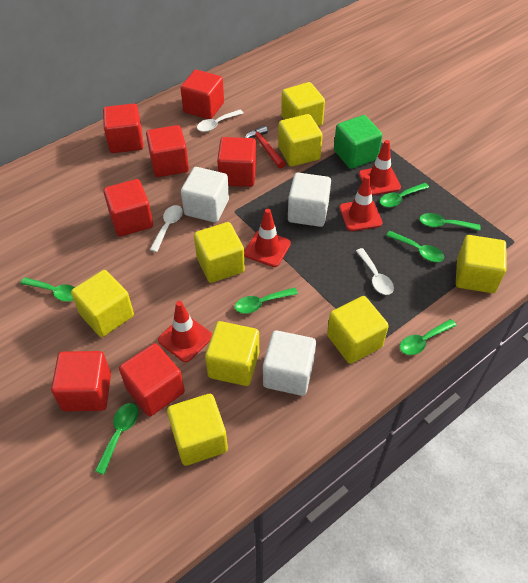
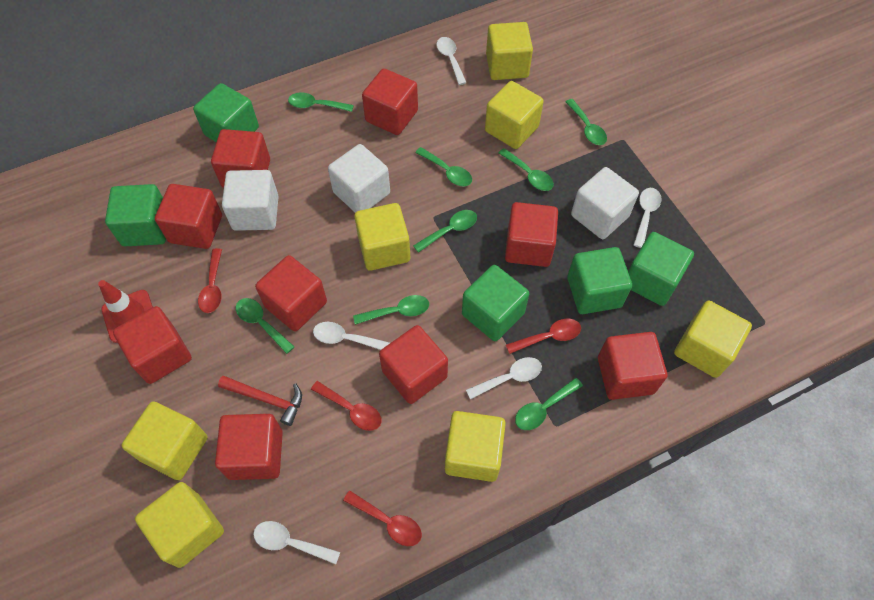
green cube: [334,115,382,169] = 1 -> [105,184,166,247] [193,83,259,142] [462,265,529,341] [567,247,632,314] [628,232,694,306] = 5
green spoon: [20,277,75,302] [95,403,138,474] [235,287,298,314] [380,183,429,207] [386,231,444,262] [400,319,457,355] [419,213,481,231] = 7 -> [236,298,294,354] [288,93,354,112] [353,295,429,325] [413,210,477,253] [415,147,472,186] [498,148,554,191] [515,378,583,430] [565,99,607,145] = 8
red cube: [51,351,111,411] [103,103,144,153] [103,179,153,237] [119,343,185,416] [146,125,189,177] [180,70,224,119] [217,137,256,187] = 7 -> [113,306,192,384] [155,184,222,249] [211,129,270,188] [215,414,283,480] [255,255,327,331] [362,69,418,135] [379,325,448,404] [505,202,558,267] [598,332,667,400] = 9
red spoon: none = 0 -> [198,248,222,313] [311,381,382,431] [343,490,422,546] [506,319,581,354] = 4
red traffic cone: [158,301,212,362] [244,209,291,267] [339,175,383,231] [359,140,401,195] = 4 -> [98,280,153,343] = 1
white spoon: [150,205,183,252] [197,110,244,132] [356,248,394,295] = 3 -> [253,521,340,564] [313,322,390,350] [437,37,467,85] [466,357,542,400] [634,188,662,248] = 5
yellow cube: [71,270,134,337] [167,394,228,466] [194,222,245,283] [205,321,259,386] [278,114,323,167] [281,82,325,126] [327,296,389,364] [456,235,507,293] = 8 -> [122,401,208,480] [135,482,224,568] [354,203,410,271] [445,411,506,482] [485,81,544,149] [486,22,533,80] [674,301,752,378] = 7

